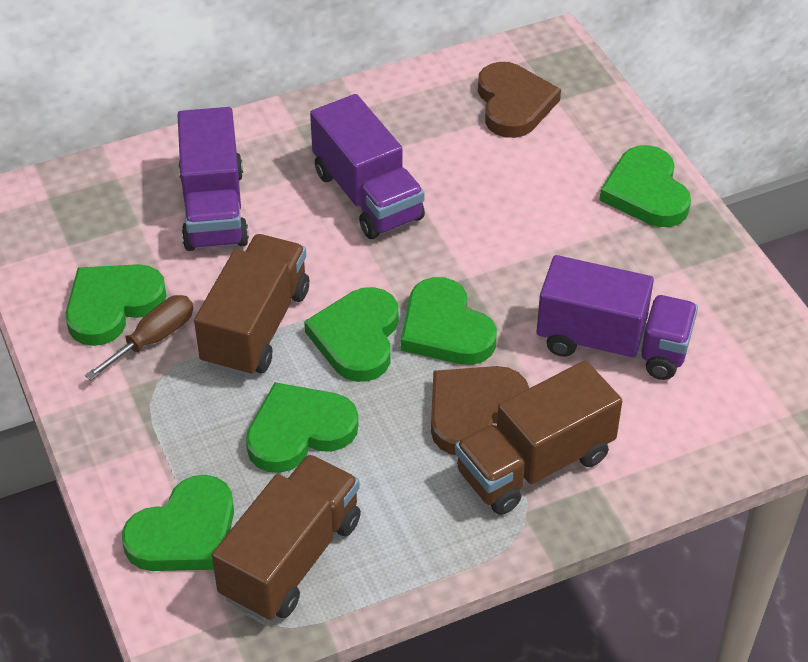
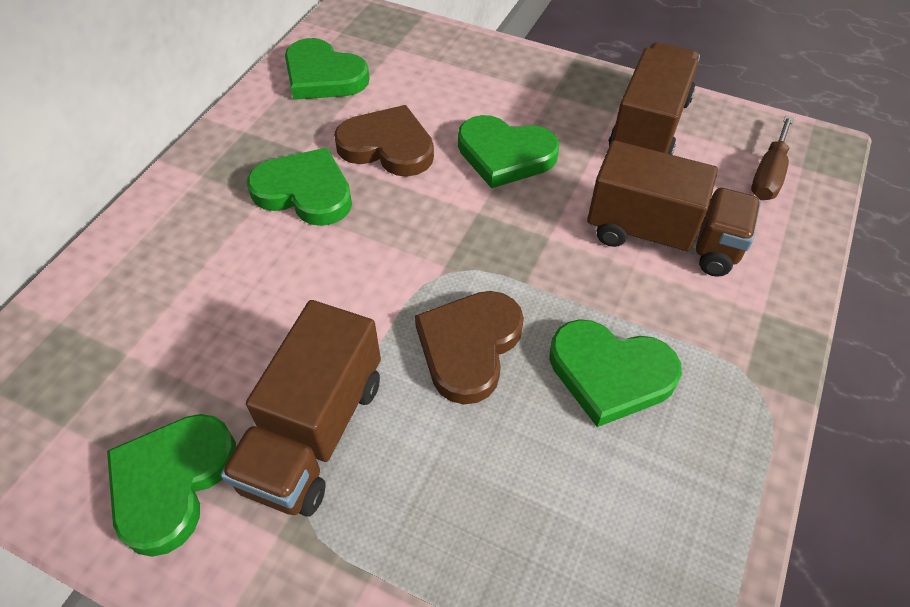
green heart: [66,264,167,346] [122,475,234,571] [246,382,358,473] [304,287,399,382] [401,277,497,365] [599,145,691,227] = 6 -> [107,414,236,557] [247,148,352,226] [285,38,370,100] [458,115,559,188] [549,319,682,427] = 5
purple truck: [177,107,249,251] [310,94,425,239] [537,255,698,380] = 3 -> none = 0

